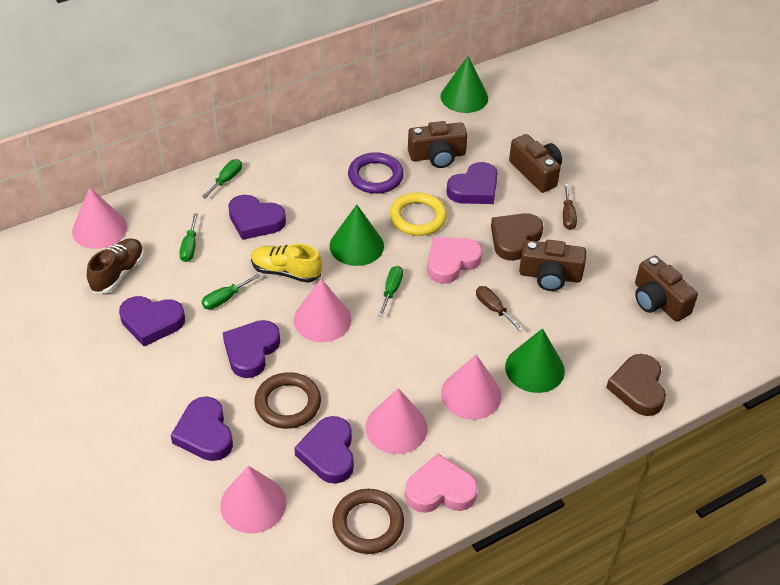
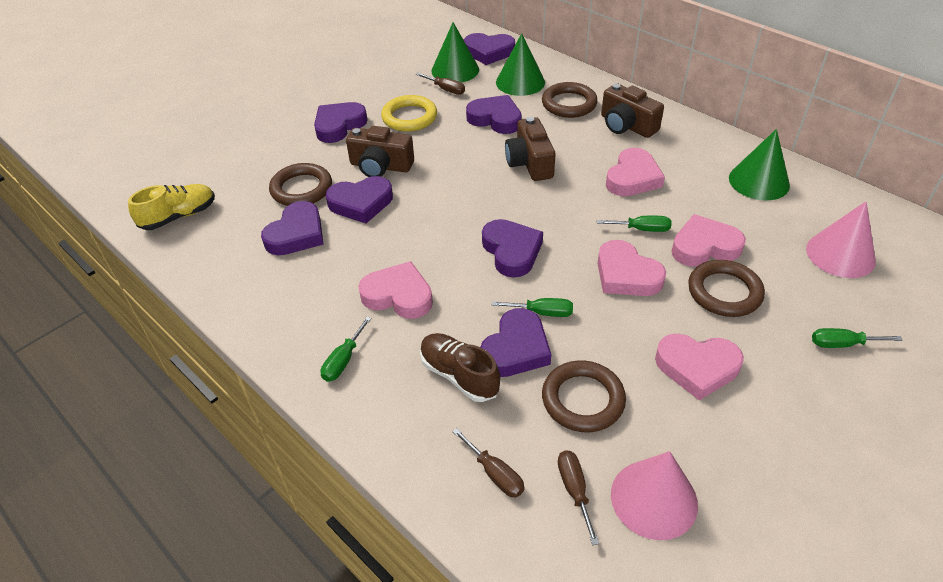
brown camera: [408,121,468,168] [509,134,562,193] [519,240,586,291] [635,256,698,322] = 4 -> [346,126,414,177] [505,117,556,181] [601,83,664,138] = 3
brown heart: [491,213,543,261] [606,354,666,416] = 2 -> none = 0
brown ring: [254,372,321,429] [332,489,404,554] = 2 -> [269,163,332,206] [542,82,598,118] [542,360,626,432] [688,260,765,317] = 4
brown screwdriver: [476,286,524,332] [563,184,577,230] = 2 -> [416,73,465,95] [452,428,525,497] [558,450,599,545] = 3
pink cone: [72,187,127,249] [220,466,286,533] [294,279,351,342] [365,388,428,454] [441,355,502,420] = 5 -> [611,451,698,540] [806,201,876,278] = 2
pink heart: [405,453,478,513] [427,237,482,284] = 2 -> [358,261,433,319] [597,240,666,296] [606,148,665,196] [655,334,744,401] [672,214,746,266] = 5
purple heart: [119,296,185,346] [170,396,233,461] [223,320,280,378] [228,195,286,240] [294,416,354,484] [446,162,498,204] = 6 -> [261,201,324,255] [314,102,367,143] [326,176,393,223] [464,33,515,65] [466,95,522,134] [480,308,551,377] [482,219,543,278] = 7
purple ring: [348,152,404,194] = 1 -> none = 0

